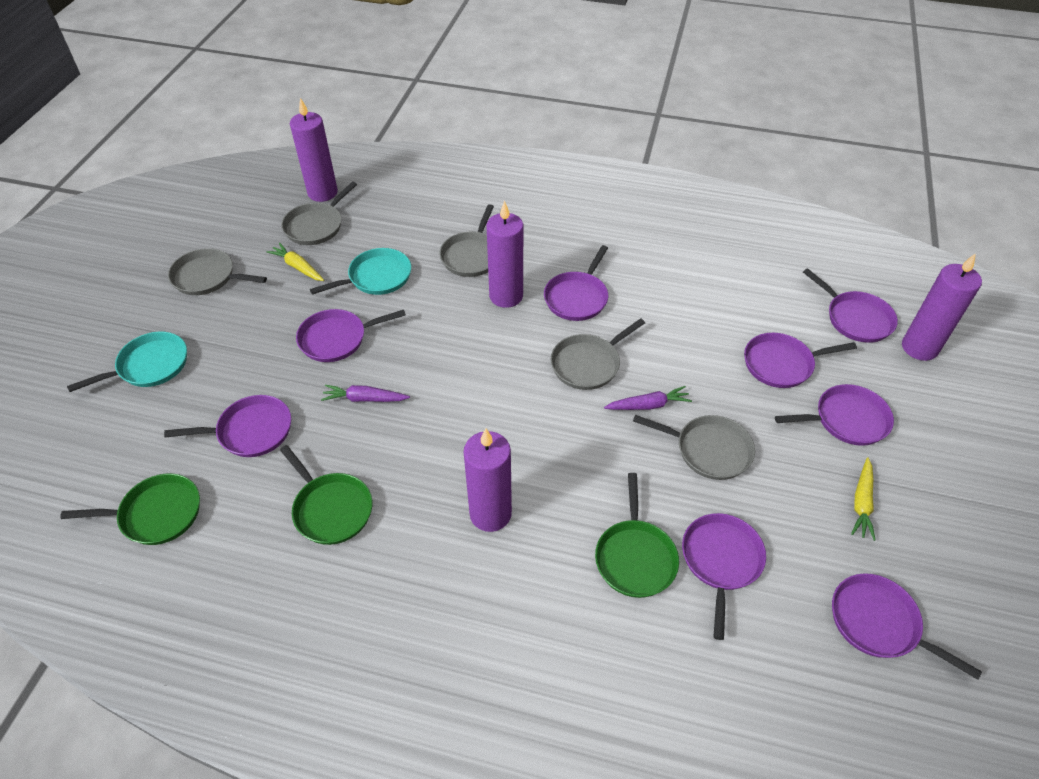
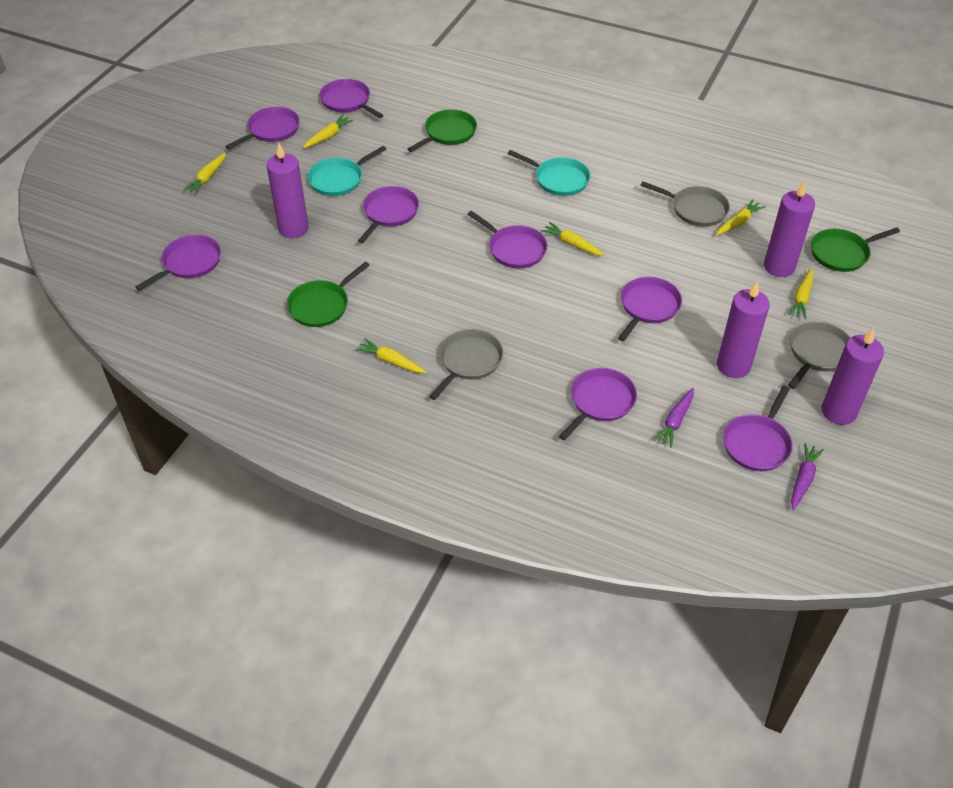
grey pan: [168,248,267,295] [281,181,357,245] [439,204,494,277] [551,318,645,390] [633,415,755,480] = 5 -> [429,329,503,400] [640,181,730,227] [788,322,850,389] = 3
yellow carrot: [267,243,324,281] [851,458,876,541] = 2 -> [183,153,226,194] [303,115,354,148] [355,338,426,373] [541,222,605,256] [716,200,765,236] [788,268,814,319] = 6

